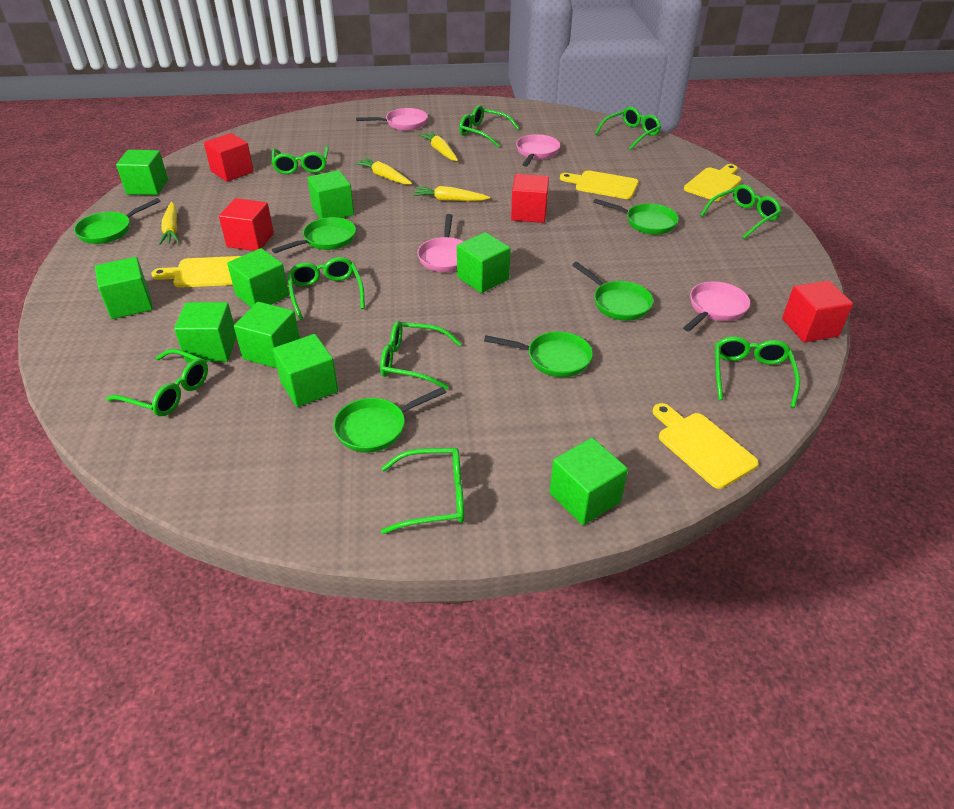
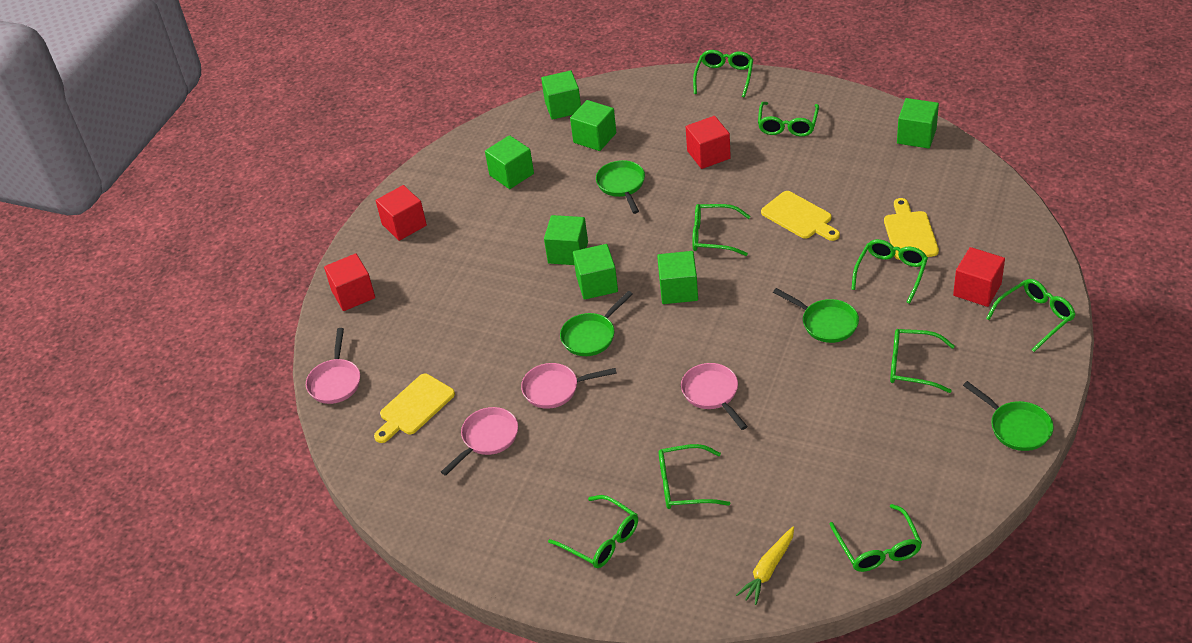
green cube: [95,257,153,319] [116,150,168,195] [174,302,236,362] [227,248,289,308] [234,302,300,368] [273,334,338,407] [307,170,354,219] [457,232,511,293] [550,438,628,525] = 9 -> [485,135,534,189] [541,70,581,120] [544,215,588,265] [570,100,616,151] [573,244,618,300] [657,251,698,304] [897,98,939,149] = 7
green pan: [74,198,161,244] [272,217,356,253] [333,387,446,453] [484,332,593,377] [572,262,653,321] [593,199,679,235] = 6 -> [560,291,633,356] [596,160,645,214] [773,288,859,343] [963,381,1054,451] = 4
yellow carrot: [159,202,179,245] [354,157,412,185] [413,186,490,201] [419,131,458,161] = 4 -> [736,526,794,605] = 1
yellow cutting board: [151,256,241,288] [560,170,638,199] [652,403,759,489] [684,164,741,201] = 4 -> [374,374,455,443] [761,191,840,241] [884,198,939,260] = 3

